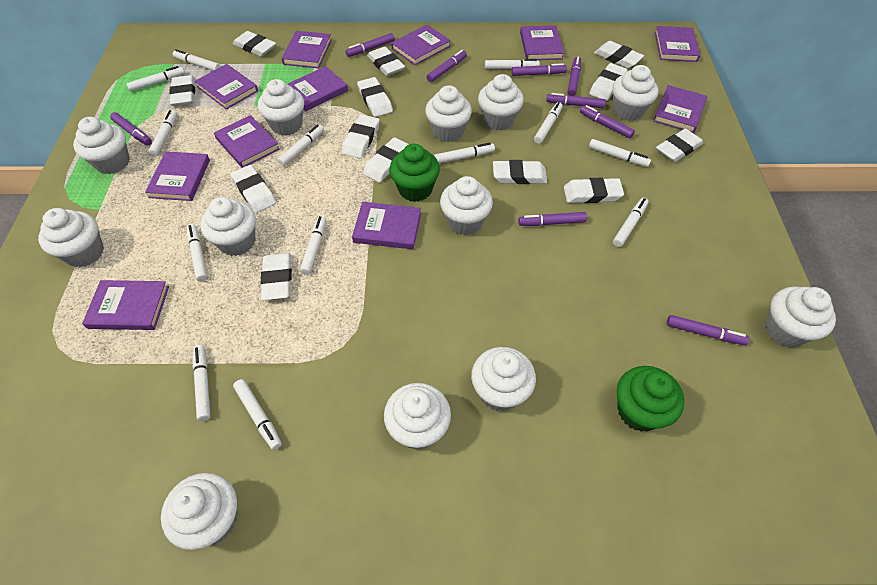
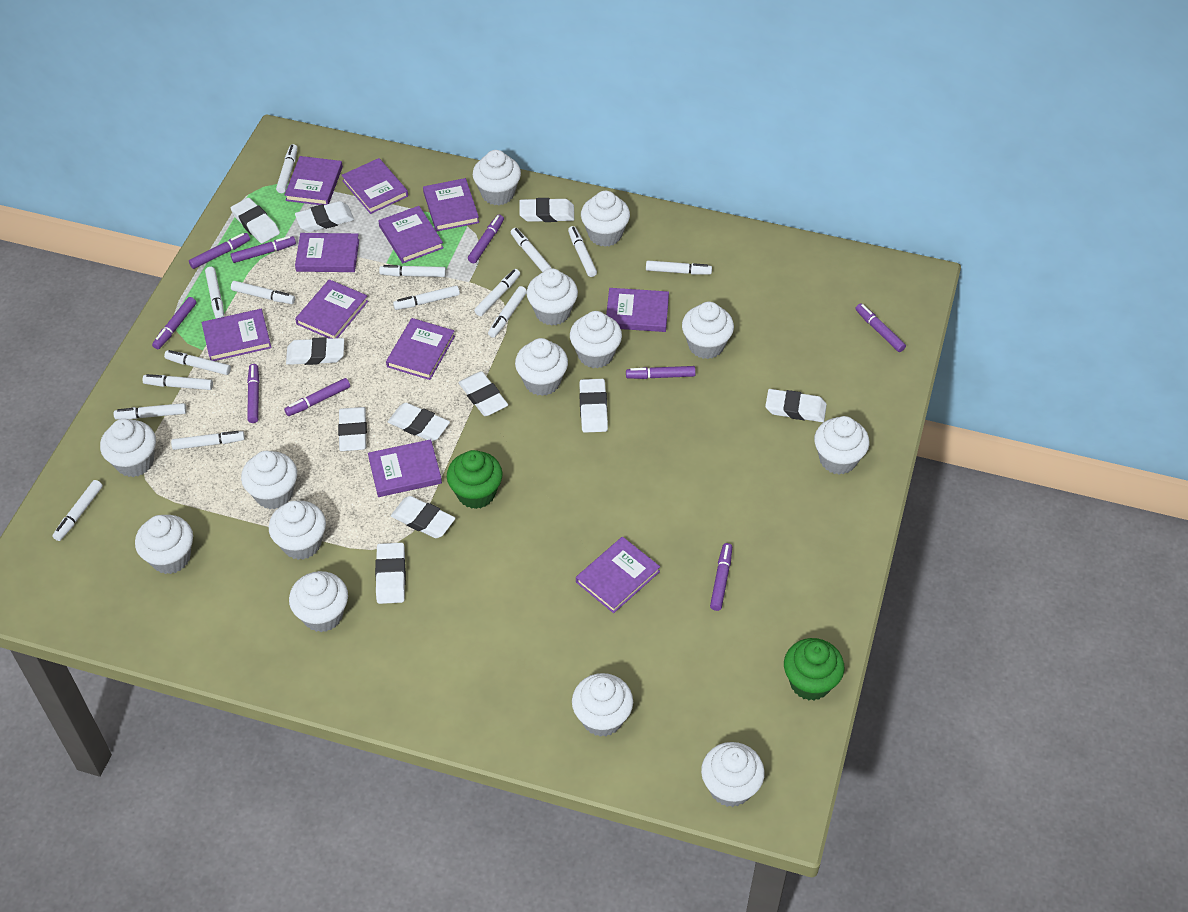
white cupcake: [38,208,104,267] [73,117,130,174] [161,473,237,550] [200,197,256,256] [258,79,304,136] [384,383,451,450] [425,85,472,142] [440,176,493,235] [471,347,536,412] [478,74,524,130] [612,65,659,121] [765,286,836,348] = 12 -> [100,419,156,477] [135,515,193,574] [241,451,297,509] [269,501,326,560] [289,571,348,632] [473,150,521,205] [515,338,568,396] [527,268,578,326] [570,311,622,368] [572,673,633,737] [581,191,630,247] [682,302,734,359] [701,742,765,807] [814,416,869,475] = 14
white eraser: [169,75,195,106] [231,165,276,213] [233,31,276,57] [261,253,292,300] [342,114,380,158] [357,77,393,117] [363,137,409,183] [367,46,405,76] [493,160,547,184] [564,178,624,203] [589,63,627,101] [594,41,644,68] [656,129,703,162] = 13 -> [231,198,280,243] [286,337,344,365] [295,201,354,232] [338,407,367,451] [375,542,406,604] [388,403,450,442] [391,496,455,538] [458,371,508,416] [519,198,574,222] [579,379,608,433] [765,389,827,422] = 11
white marker: [126,66,185,92] [149,110,178,156] [173,49,221,71] [187,224,208,282] [193,345,211,421] [233,379,282,450] [278,125,324,166] [300,215,327,275] [434,143,495,164] [485,59,540,69] [534,102,563,144] [589,139,651,167] [613,198,649,247] = 13 -> [52,480,103,541] [114,403,187,420] [142,374,213,390] [164,350,231,375] [171,431,245,450] [205,267,224,318] [231,281,295,304] [276,144,298,193] [379,265,446,277] [393,285,460,310] [474,269,520,316] [488,286,527,338] [511,228,551,272] [568,226,597,277] [646,261,712,275] = 15

